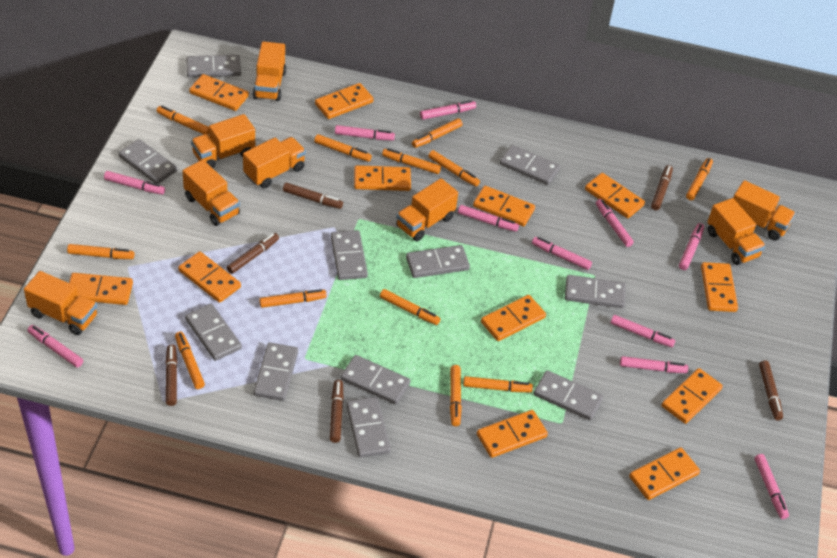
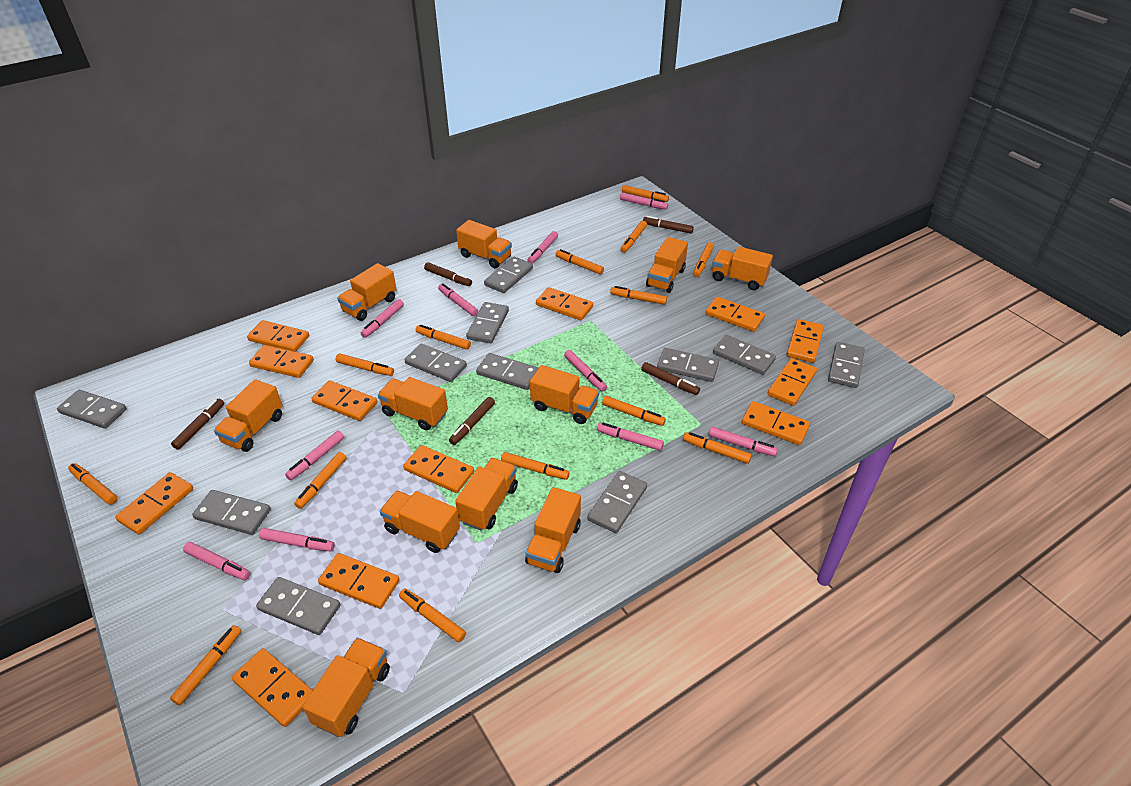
brown marker: [165,344,177,406] [227,233,279,274] [283,183,343,209] [330,380,344,443] [651,165,673,210] [759,361,783,421] = 6 -> [171,399,224,450] [424,262,472,286] [449,397,495,445] [641,362,700,395] [643,216,694,234] = 5
orange marker: [67,244,134,259] [157,106,209,135] [175,332,205,389] [259,289,327,308] [314,134,372,162] [380,289,440,325] [382,148,441,174] [412,118,463,148] [428,150,480,187] [450,365,462,426] [463,376,533,393] [686,158,713,200] = 12 -> [68,463,118,505] [170,625,241,705] [294,452,346,509] [336,353,394,376] [399,589,466,642] [416,325,471,350] [501,452,570,480] [556,249,604,274] [602,396,666,426] [610,286,667,305] [621,221,647,253] [622,185,669,202] [683,432,752,464] [693,242,714,277] = 14
orange truck: [24,271,97,335] [182,160,240,226] [191,114,255,168] [243,137,306,189] [252,41,286,101] [396,178,458,241] [707,198,766,265] [733,180,796,241] = 8 -> [214,379,283,452] [302,638,390,737] [337,263,397,321] [378,377,448,430] [380,491,460,553] [455,458,518,531] [456,220,512,268] [525,487,581,573] [530,365,599,424] [646,237,688,293] [712,246,773,290] = 11
pink marker: [27,325,83,368] [104,171,165,195] [335,125,395,141] [420,100,476,120] [458,205,519,232] [532,237,592,270] [596,199,634,247] [611,315,675,348] [620,356,688,373] [679,223,704,270] [754,454,789,519] = 11 -> [183,542,251,580] [259,528,335,551] [285,431,344,480] [361,299,404,338] [438,284,478,316] [528,231,558,264] [564,350,607,392] [597,423,664,451] [620,193,668,210] [709,427,778,456] = 10

